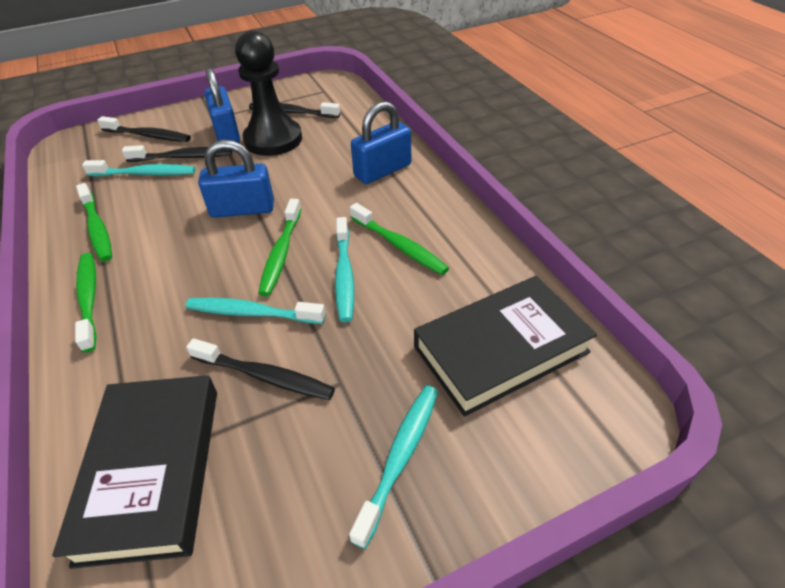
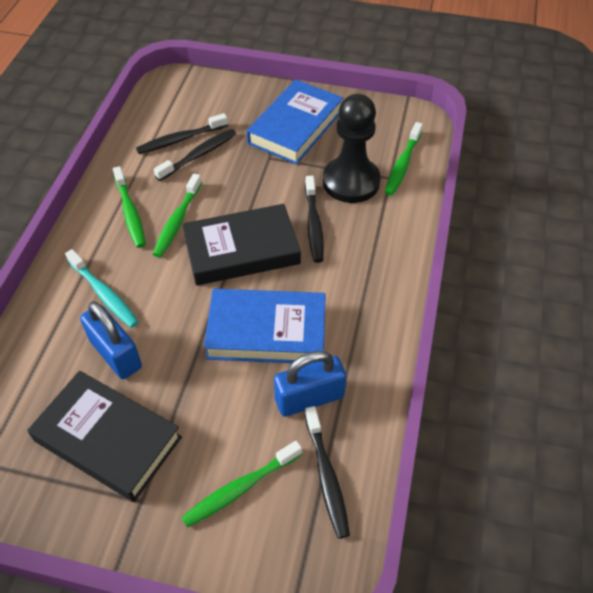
blue book: none = 0 -> [204,289,326,363] [247,79,343,165] = 2
blue padlock: [198,140,274,218] [204,68,240,143] [351,101,411,184] = 3 -> [80,301,142,379] [274,351,346,417] = 2
turquoise toothbrush: [82,160,196,177] [186,298,325,324] [335,217,354,322] [349,386,438,549] = 4 -> [65,249,139,328] = 1

